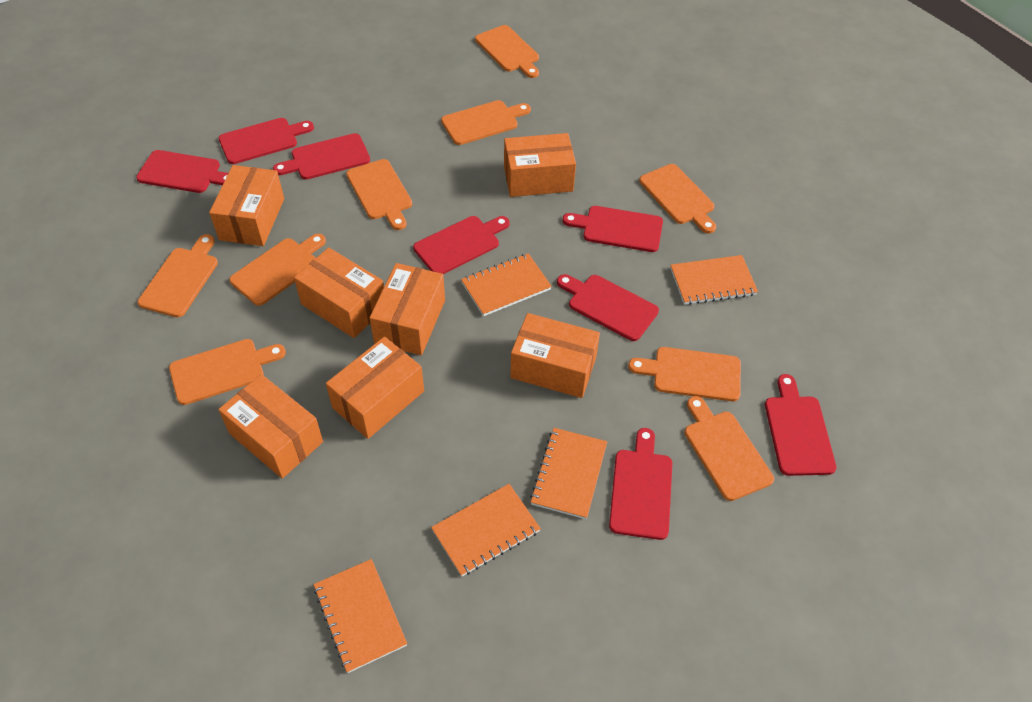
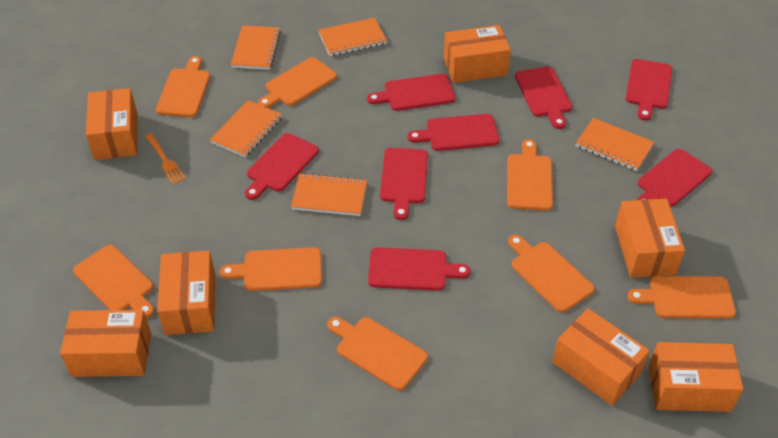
orange cutting board: [138,234,218,317] [169,339,286,405] [229,234,326,306] [346,159,412,230] [441,100,531,145] [475,25,539,78] [628,347,741,401] [639,164,716,234] [684,396,774,501] = 9 -> [73,245,154,318] [156,56,210,117] [220,247,322,291] [258,57,337,108] [327,317,428,391] [507,139,553,211] [508,235,595,312] [627,276,736,319] = 8
orange fork: none = 0 -> [145,133,186,185] = 1

